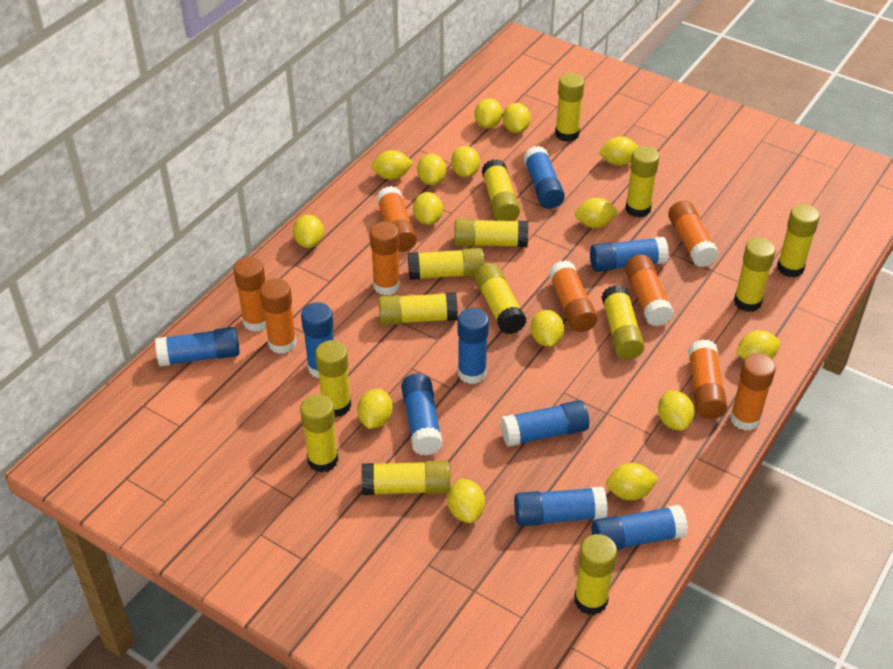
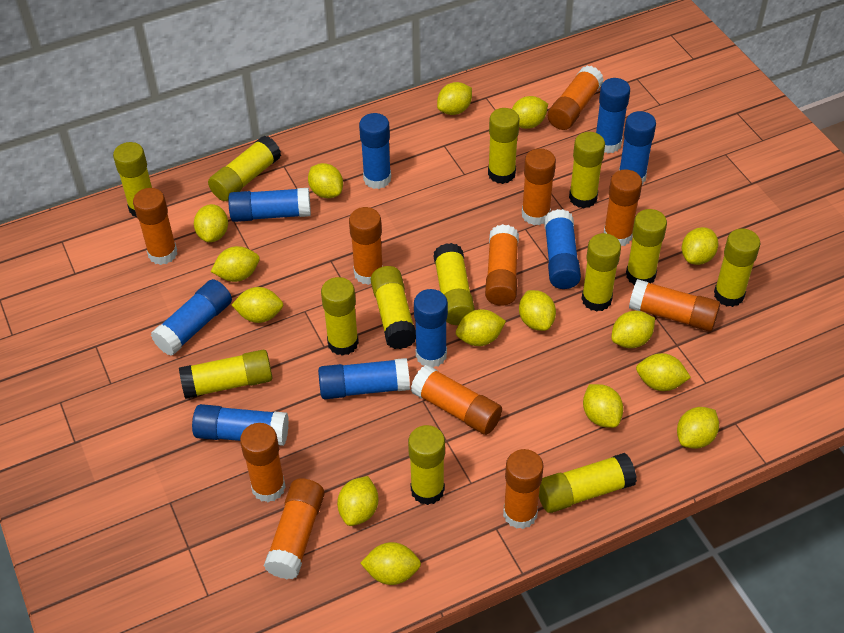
orange glue stick: [233,257,266,332] [260,278,297,354] [370,222,400,295] [376,186,417,252] [549,260,598,332] [625,255,674,326] [668,200,719,267] [688,339,727,419] [730,353,776,431] = 9 -> [133,188,177,265] [240,423,286,502] [264,478,325,579] [349,207,383,285] [411,365,502,435] [485,224,519,306] [503,449,544,529] [522,148,556,225] [548,66,604,130] [604,169,642,246] [629,279,720,331] = 11
yellow glue stick: [300,394,338,473] [315,340,351,417] [362,461,450,495] [379,293,458,325] [408,248,485,280] [454,219,528,247] [474,263,527,334] [482,159,520,221] [555,73,585,142] [574,534,617,615] [602,285,645,360] [625,146,660,218] [734,238,776,312] [777,204,820,278] = 14 -> [113,142,152,218] [179,350,272,399] [208,136,281,201] [321,277,359,356] [371,266,416,349] [408,425,445,505] [434,243,475,325] [488,108,520,184] [539,453,637,513] [569,132,605,208] [582,233,621,312] [626,209,667,285] [714,229,761,307] = 13

